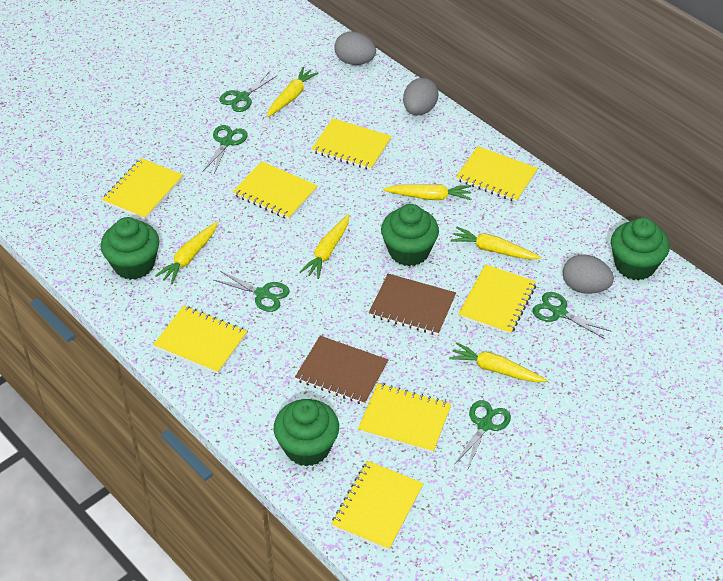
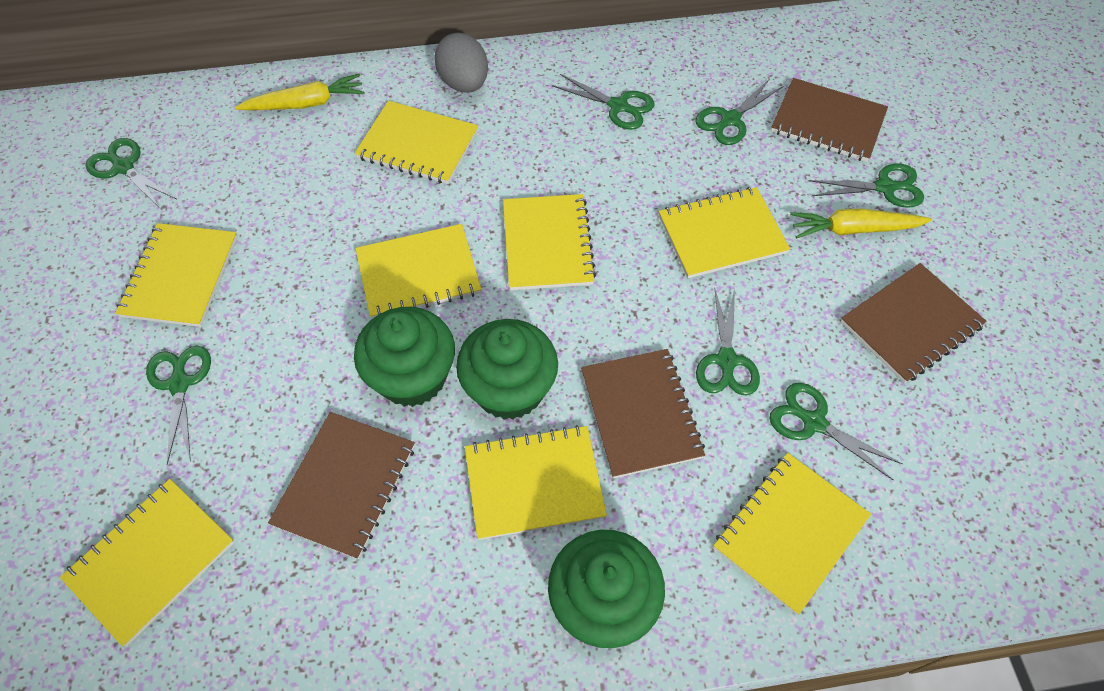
brown notebook: [295,336,388,405] [369,274,456,335] = 2 -> [268,412,415,559] [581,349,705,478] [771,78,888,162] [841,263,987,383] = 4
green cupcake: [101,217,159,280] [274,399,339,467] [381,204,439,266] [611,218,670,280] = 4 -> [354,307,455,407] [456,319,558,420] [548,530,665,648] = 3
green scissors: [203,125,248,173] [214,271,290,312] [219,71,278,112] [454,400,511,468] [532,292,610,339] = 5 -> [86,138,176,208] [146,345,211,464] [552,74,655,130] [696,79,783,145] [696,289,760,395] [770,383,903,480] [809,163,924,208] = 7
grey egg: [335,31,376,65] [403,78,439,115] [563,255,614,294] = 3 -> [434,33,488,93] = 1
yellow carrot: [155,222,218,284] [267,67,319,117] [300,214,349,279] [383,184,471,200] [449,342,547,382] [450,227,541,260] = 6 -> [235,74,364,110] [790,208,932,239] = 2

